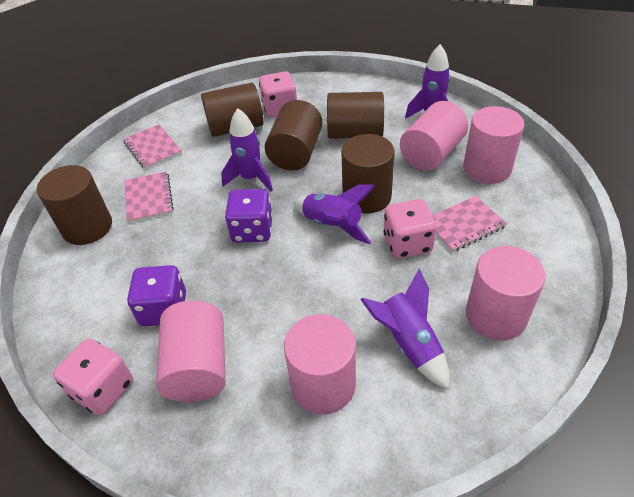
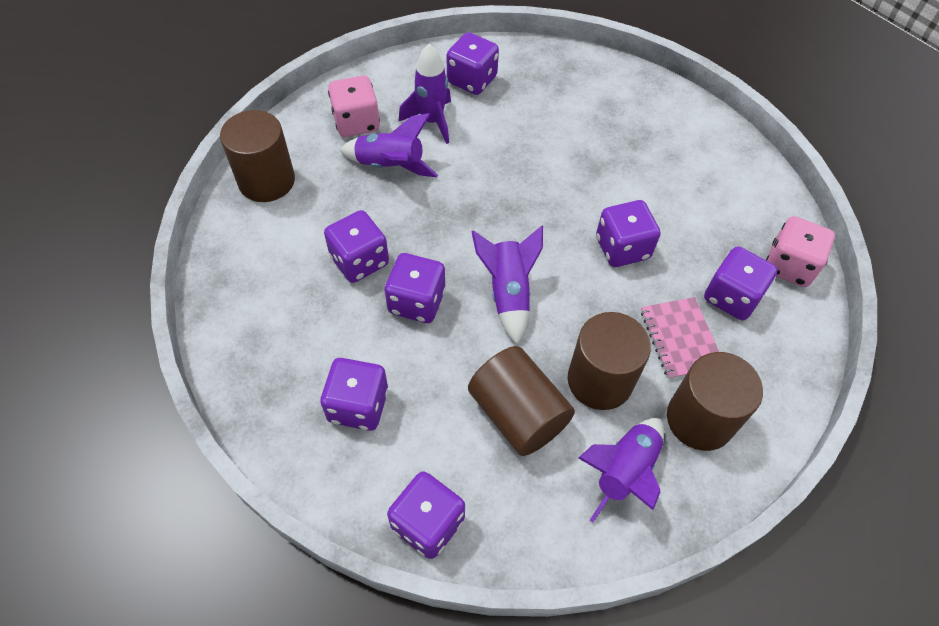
brown cylinder: [37,165,112,245] [201,83,264,137] [265,100,322,171] [327,92,384,139] [341,134,395,214] = 5 -> [220,110,295,202] [468,346,575,456] [568,312,651,410] [667,352,763,451] = 4
pink cylinder: [156,301,226,402] [284,314,356,415] [400,101,468,171] [463,106,525,184] [466,246,545,341] = 5 -> none = 0
pink dice: [53,338,133,416] [259,71,297,118] [383,199,437,259] = 3 -> [328,76,380,137] [766,216,835,287] = 2
pink notebook: [123,124,182,169] [124,171,174,223] [432,196,507,252] = 3 -> [641,297,719,379] = 1
purple dice: [127,265,186,326] [225,189,273,243] = 2 -> [320,358,388,431] [324,210,389,283] [385,253,446,323] [387,471,465,559] [447,32,499,95] [596,200,661,267] [704,246,778,320] = 7

